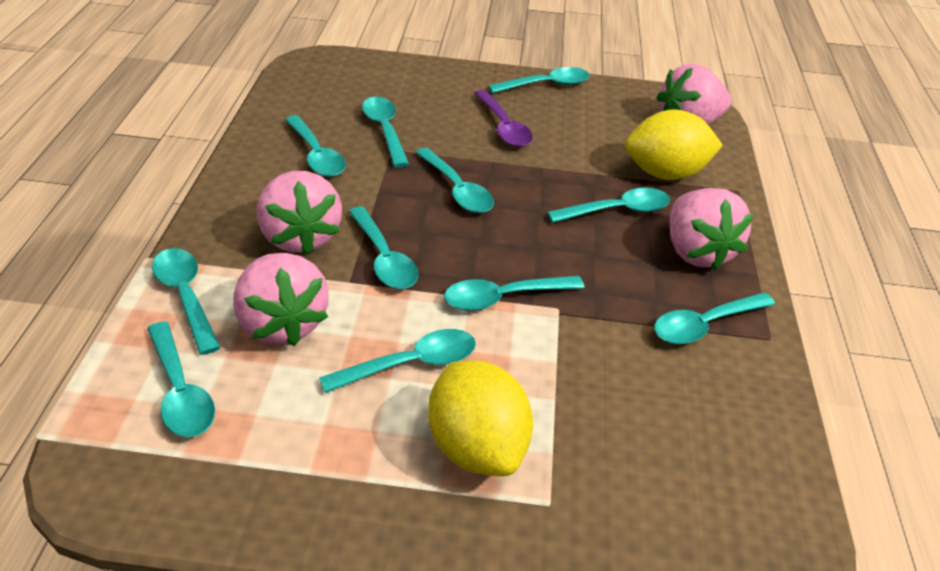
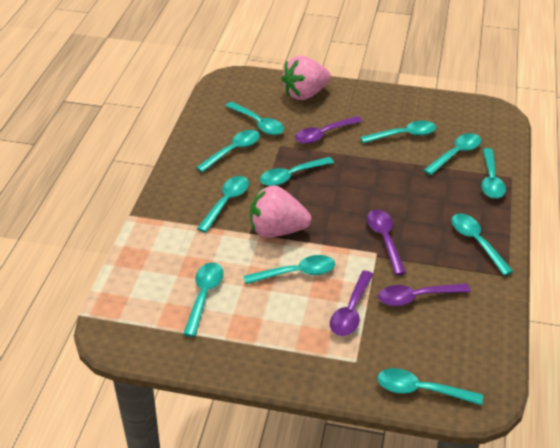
pink strawberry: [233,253,329,346] [257,171,342,255] [656,64,731,125] [670,188,753,271] = 4 -> [250,185,311,237] [281,56,331,100] = 2
purple spoon: [474,90,533,147] = 1 -> [295,116,363,144] [330,270,374,336] [367,210,406,275] [378,283,471,306] = 4
yellow lemon: [428,360,533,476] [625,109,723,180] = 2 -> none = 0

